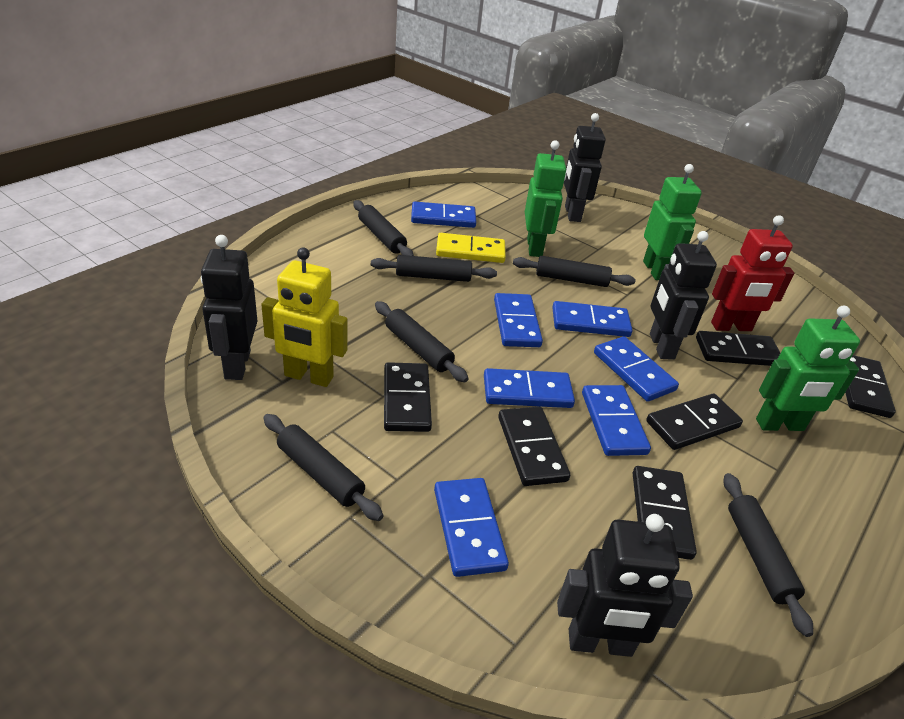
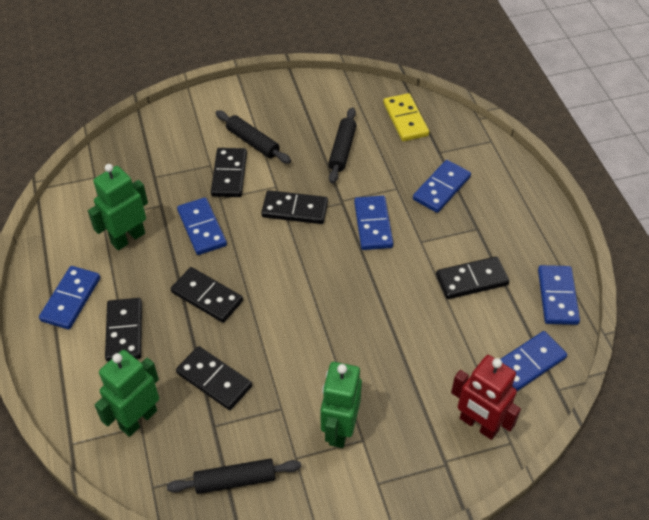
black robot: [201,235,257,380] [557,514,693,657] [564,113,606,222] [650,231,717,360] = 4 -> none = 0
black rolling pin: [263,414,383,521] [353,200,414,256] [371,255,497,282] [375,301,469,382] [513,256,636,287] [723,473,813,637] = 6 -> [167,459,301,494] [216,110,291,164] [328,107,357,184] = 3
blue domino: [411,202,476,228] [434,478,509,577] [484,368,575,408] [494,293,543,347] [552,301,632,337] [582,385,651,456] [594,336,679,402] = 7 -> [39,266,100,330] [177,197,227,255] [354,196,393,250] [413,160,471,213] [501,331,567,391] [538,265,580,325] = 6
yellow robot: [261,247,347,387] = 1 -> none = 0

